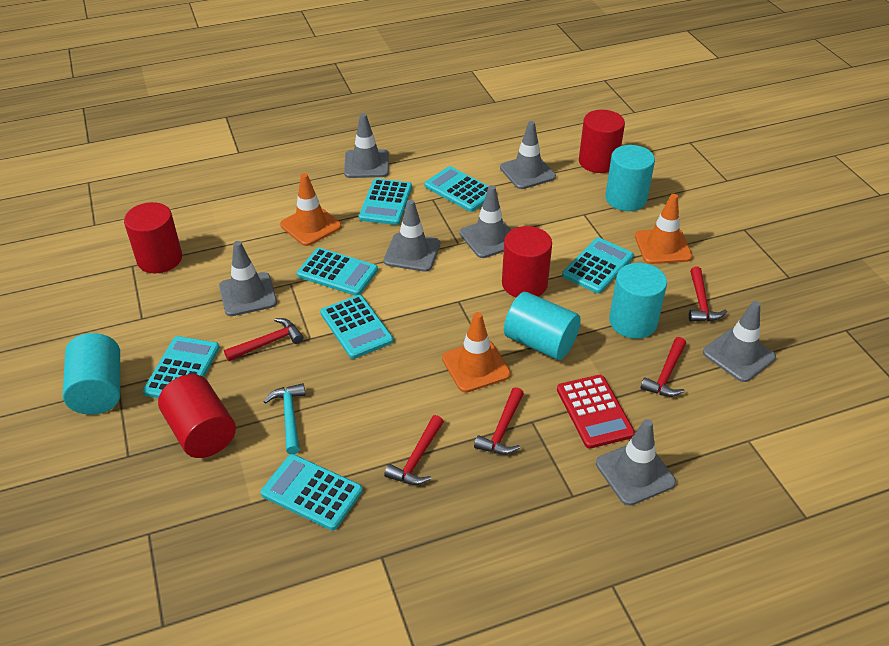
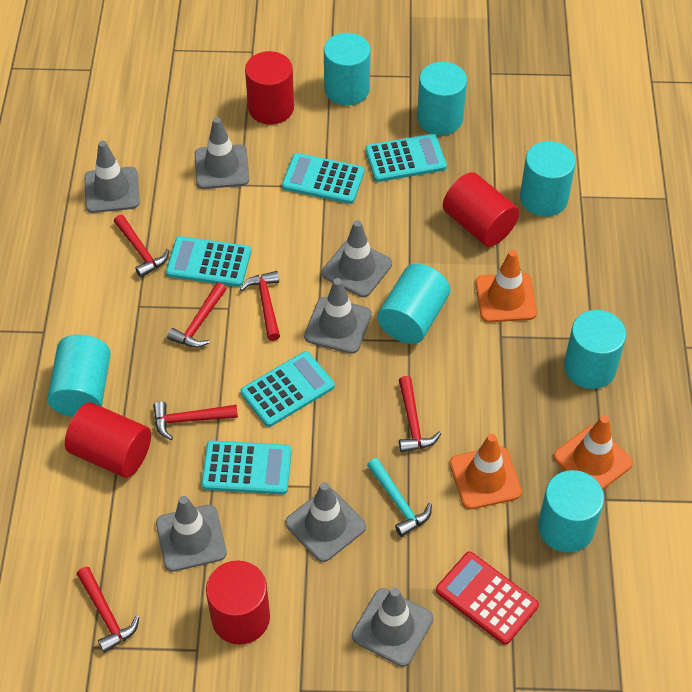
red hammer: [224,318,304,361] [384,415,444,485] [474,387,524,455] [640,337,686,397] [689,267,727,321] = 5 -> [77,567,139,653] [114,215,169,278] [153,401,238,440] [167,283,226,348] [240,271,280,341] [399,376,441,453] = 6
turquoise calculator: [143,336,219,398] [261,454,363,530] [297,248,378,296] [320,295,393,359] [359,178,412,225] [424,166,489,212] [562,237,634,294] = 7 -> [166,236,251,287] [201,440,292,494] [241,351,335,427] [282,153,364,204] [365,134,447,182] = 5
turquoise cylinder: [63,333,120,415] [504,292,581,360] [605,145,655,211] [609,263,667,339] = 4 -> [47,335,111,417] [324,33,371,105] [377,264,450,344] [417,62,467,135] [520,141,576,217] [538,470,604,553] [564,310,626,389] = 7

